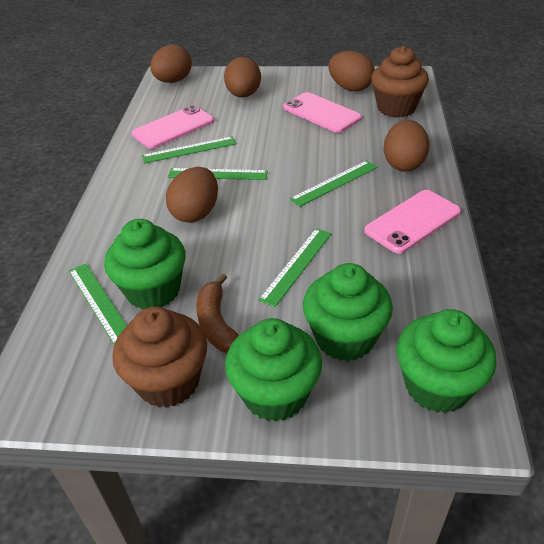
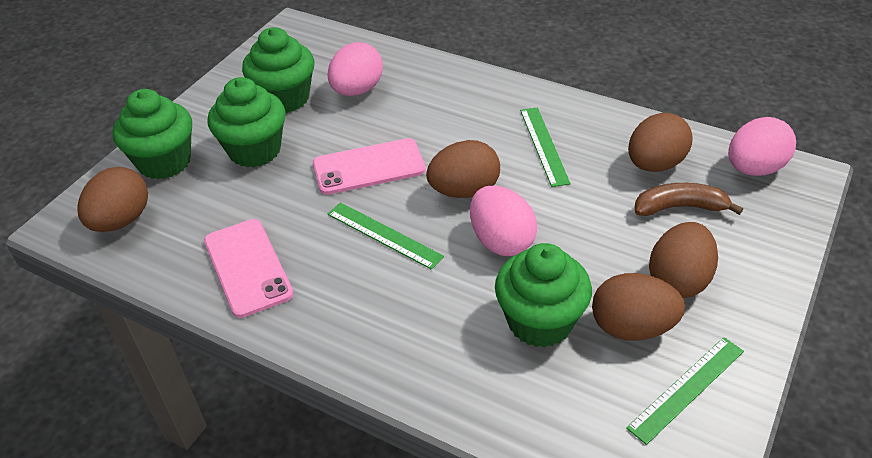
brown cupcake: [112,307,207,408] [371,46,429,118] = 2 -> none = 0
green ruler: [69,264,127,344] [142,137,236,164] [168,168,268,180] [258,228,332,307] [290,161,377,207] = 5 -> [328,202,444,270] [520,107,571,187] [626,337,744,445] = 3
pink egg: none = 0 -> [328,42,383,96] [470,186,537,256] [728,117,796,176] = 3
pink phone: [132,105,214,149] [283,92,362,133] [364,190,461,254] = 3 -> [204,219,293,318] [313,138,426,195] = 2

